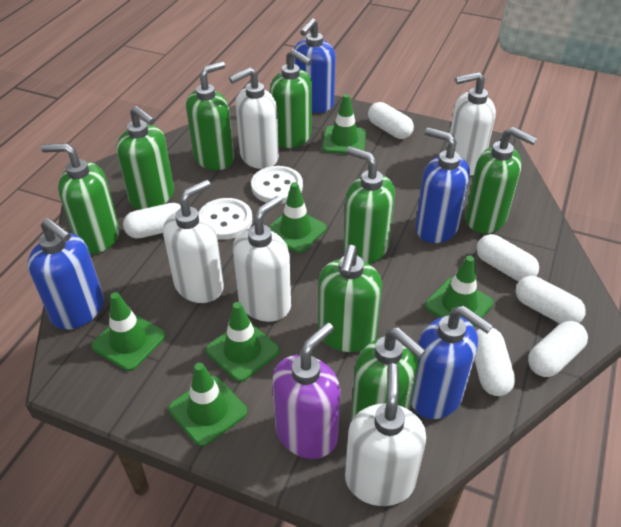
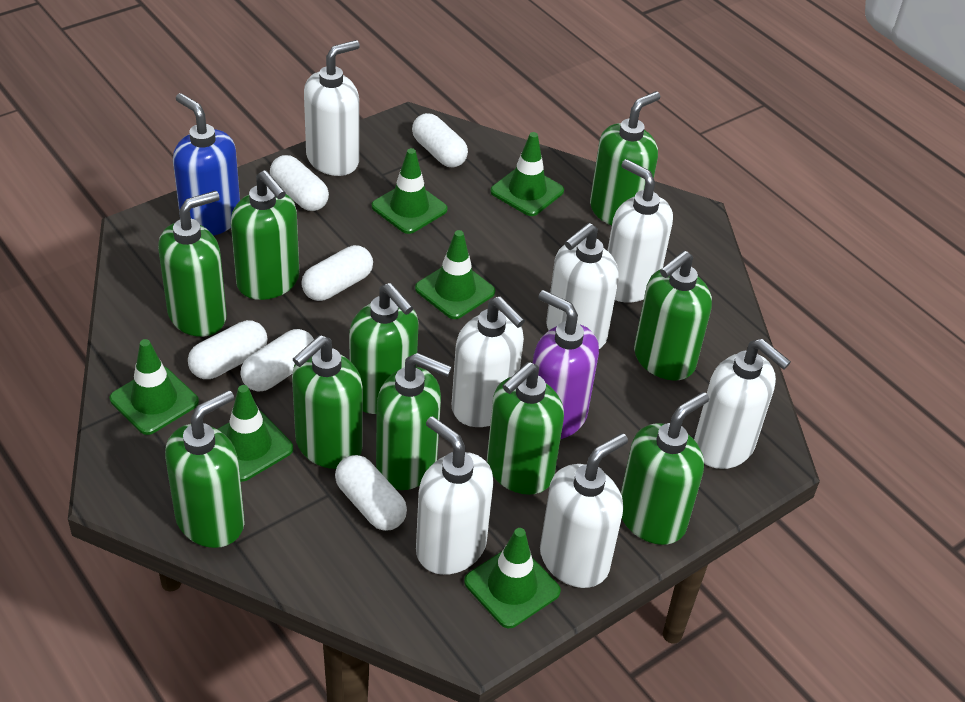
blue soap dispenser: [28,218,104,330] [294,18,336,113] [411,306,493,419] [415,127,470,243] = 4 -> [173,93,240,236] = 1
green soap dispenser: [41,143,119,254] [116,106,174,210] [186,61,234,170] [270,49,312,148] [318,245,382,352] [343,147,395,264] [351,327,426,421] [465,127,537,234] = 8 -> [158,191,227,337] [165,390,244,548] [231,170,299,300] [292,335,363,469] [349,283,418,414] [376,353,452,490] [487,362,564,495] [590,91,660,225] [621,392,709,545] [634,251,712,381] = 10
white button: [199,198,252,240] [251,166,303,204] = 2 -> none = 0
white soap dispenser: [163,180,224,303] [229,67,279,169] [233,196,291,322] [345,363,426,506] [447,72,496,175] = 5 -> [304,40,360,176] [416,416,494,575] [452,296,525,427] [540,433,628,588] [546,223,619,349] [607,159,673,303] [694,339,791,469] = 7

